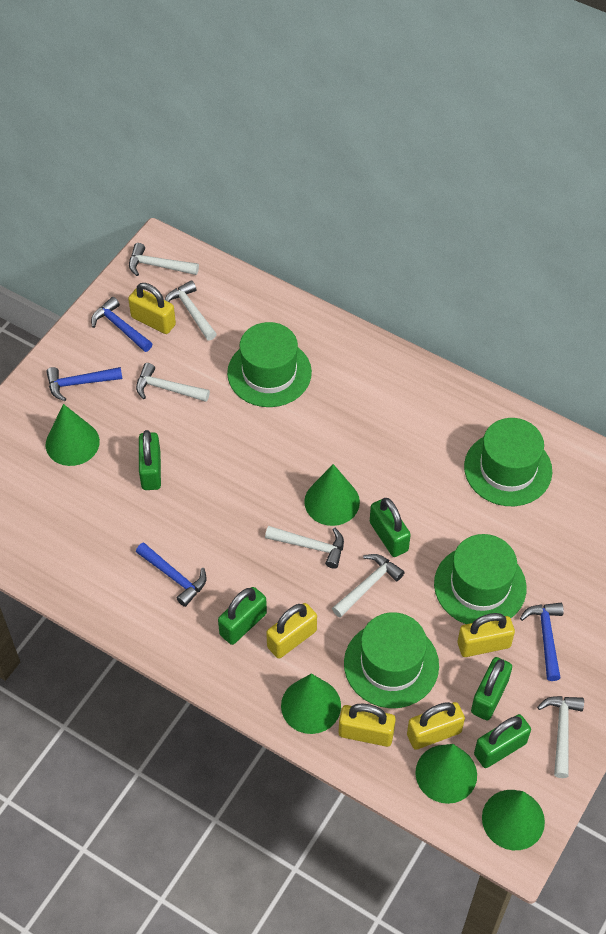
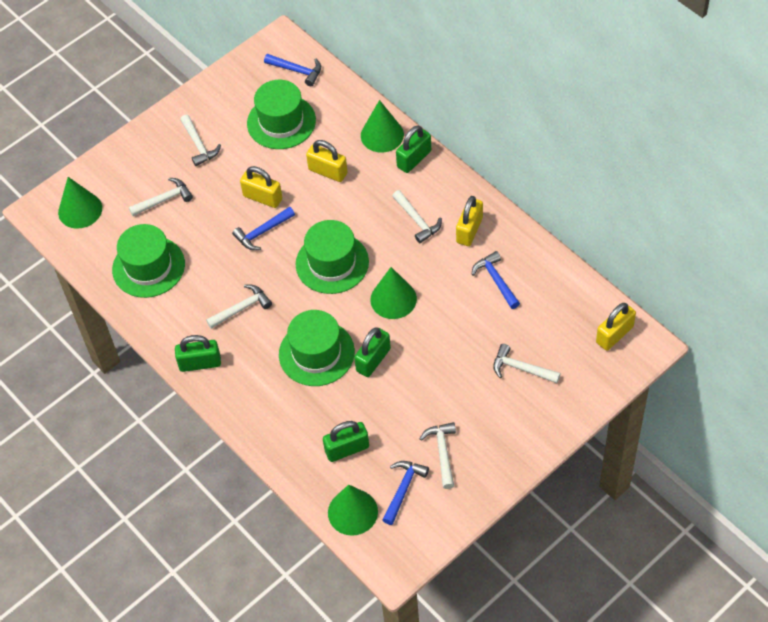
green cone: [46,404,100,466] [281,673,341,734] [304,464,360,526] [415,744,477,804] [482,790,545,850] = 5 -> [58,177,102,229] [328,484,378,536] [361,100,404,153] [370,267,417,319] = 4
green padlock: [139,430,161,490] [218,587,267,645] [370,498,411,557] [471,657,512,720] [474,714,531,768] = 5 -> [175,335,221,372] [323,421,369,462] [354,328,391,377] [396,125,431,173] = 4
yellow padlock: [128,283,176,334] [266,603,317,659] [339,703,396,747] [407,702,465,750] [458,613,515,657] = 5 -> [240,166,282,208] [306,140,348,182] [456,196,483,246] [596,303,636,351] = 4

